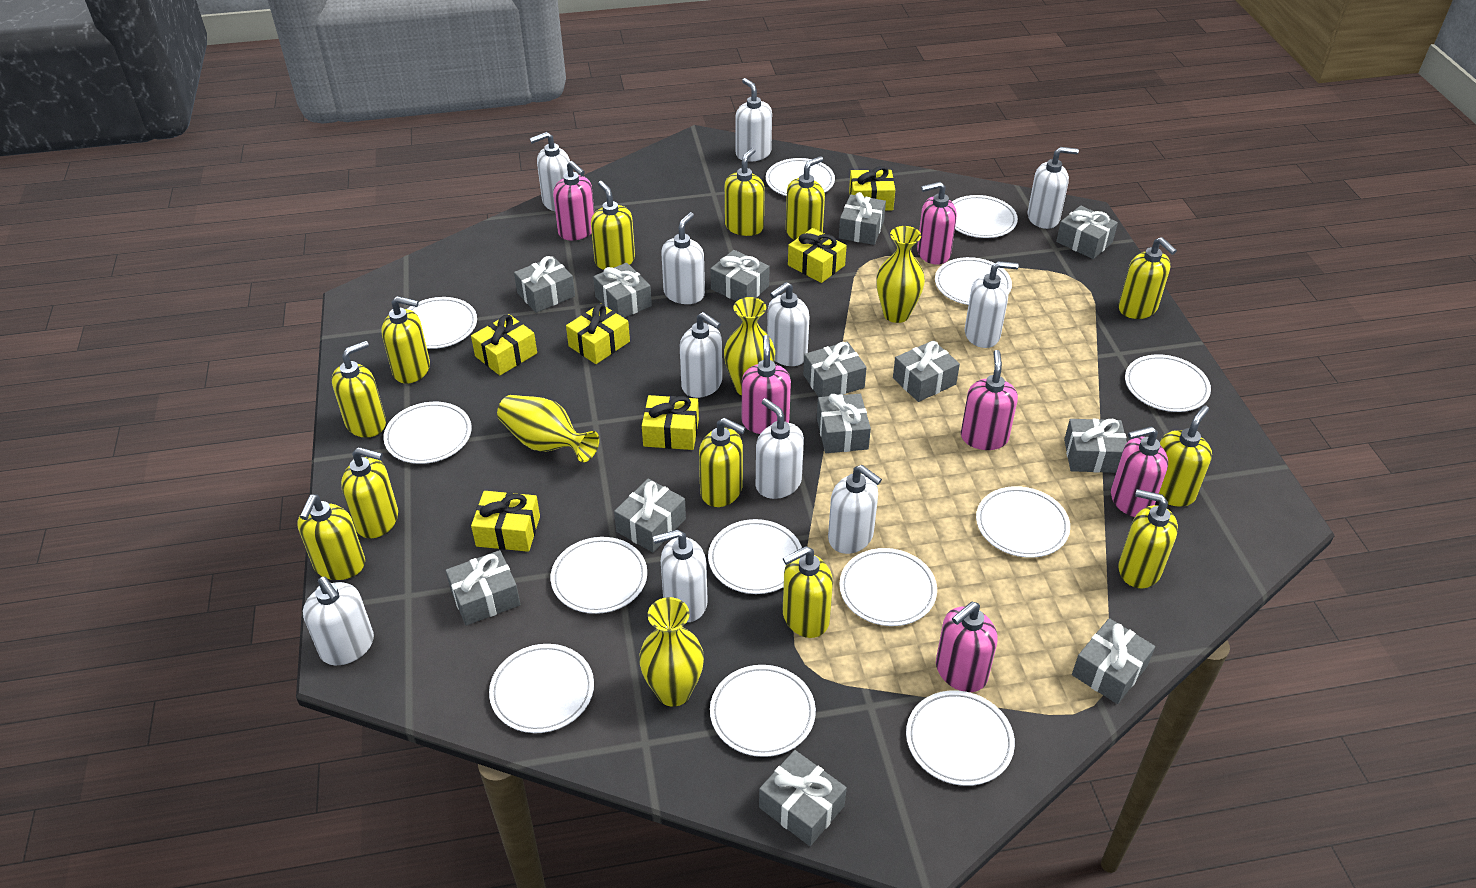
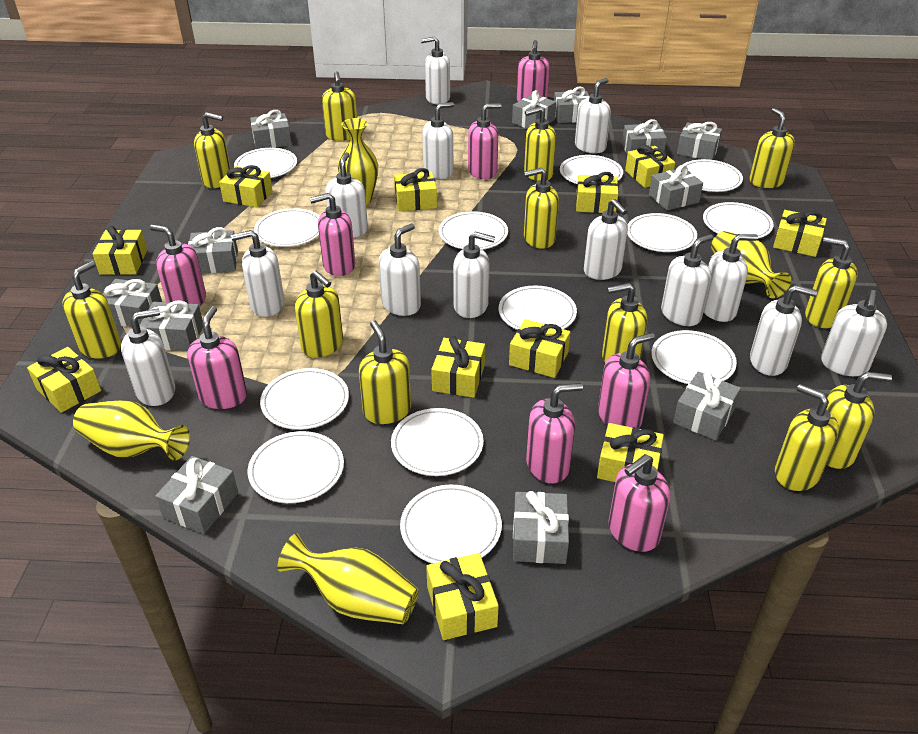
grey gift: [446,550,520,626] [514,256,575,313] [593,263,652,318] [614,479,686,552] [710,250,770,301] [759,750,847,846] [803,341,867,397] [817,394,871,453] [839,192,886,245] [893,340,960,402] [1056,206,1118,259] [1064,419,1127,473] [1072,618,1155,704] = 13 -> [103,279,162,327] [139,300,203,351] [155,456,238,534] [188,227,238,274] [250,110,292,149] [512,90,556,129] [513,491,569,564] [554,87,589,123] [622,119,667,154] [649,165,703,210] [673,371,741,440] [677,122,722,160] = 12
pink soap dispenser: [553,161,595,241] [742,335,791,434] [917,182,957,265] [936,602,998,692] [961,350,1018,450] [1111,426,1168,517] = 6 -> [150,224,206,307] [187,306,247,409] [310,193,356,276] [468,103,501,179] [517,40,550,102] [526,383,583,483] [598,333,655,428] [608,454,671,552] = 8
white soap dispenser: [303,576,374,665] [530,132,570,211] [653,529,708,622] [661,212,705,304] [680,312,722,398] [735,78,772,162] [756,398,804,499] [767,282,809,366] [828,465,882,554] [965,261,1019,348] [1028,147,1079,229] = 11 -> [121,308,175,406] [231,230,284,317] [325,152,368,238] [379,223,421,316] [421,36,450,104] [422,102,454,179] [453,231,495,318] [575,78,611,153] [584,199,628,280] [661,234,713,326] [704,234,758,322] [750,285,817,376] [821,290,887,376] = 13
yellow gift: [471,314,537,375] [471,491,540,552] [566,303,630,364] [642,395,699,450] [788,228,847,283] [849,166,895,210] = 6 -> [27,347,101,413] [93,226,147,275] [219,165,273,207] [394,168,437,211] [426,553,499,640] [431,336,485,398] [509,319,570,378] [576,172,618,213] [597,423,664,482] [625,145,675,188] [773,210,827,257] = 11

